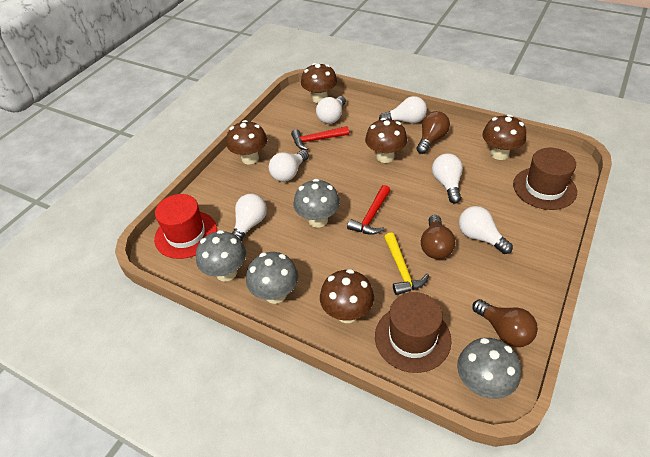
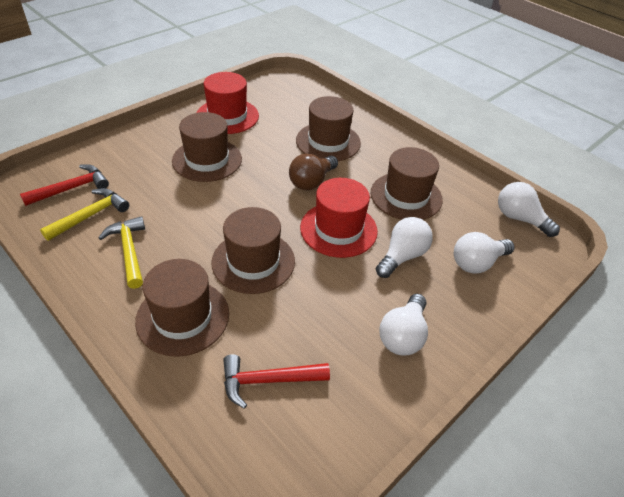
brown hat: [375,292,451,373] [513,148,577,210] = 2 -> [135,259,229,357] [172,112,242,182] [211,207,295,294] [296,96,361,161] [371,147,443,220] = 5
brown light bulb: [416,111,450,154] [421,215,455,259] [472,299,538,347] = 3 -> [289,154,338,190] = 1
brown mushroom: [226,120,267,165] [301,63,337,103] [320,269,374,323] [365,118,407,163] [482,114,526,160] = 5 -> none = 0
grey mushroom: [196,230,246,282] [246,252,298,304] [294,179,340,228] [457,338,521,399] = 4 -> none = 0
red hat: [154,194,217,259] = 1 -> [197,72,259,134] [300,178,378,258] = 2
white light bulb: [232,194,267,241] [269,150,309,182] [316,96,346,124] [379,96,427,123] [432,153,463,204] [459,206,513,254] = 6 -> [376,217,433,278] [379,294,428,356] [454,232,515,274] [498,182,560,237] = 4
yellow hammer: [384,233,429,295] = 1 -> [40,188,129,241] [98,216,145,289] = 2

